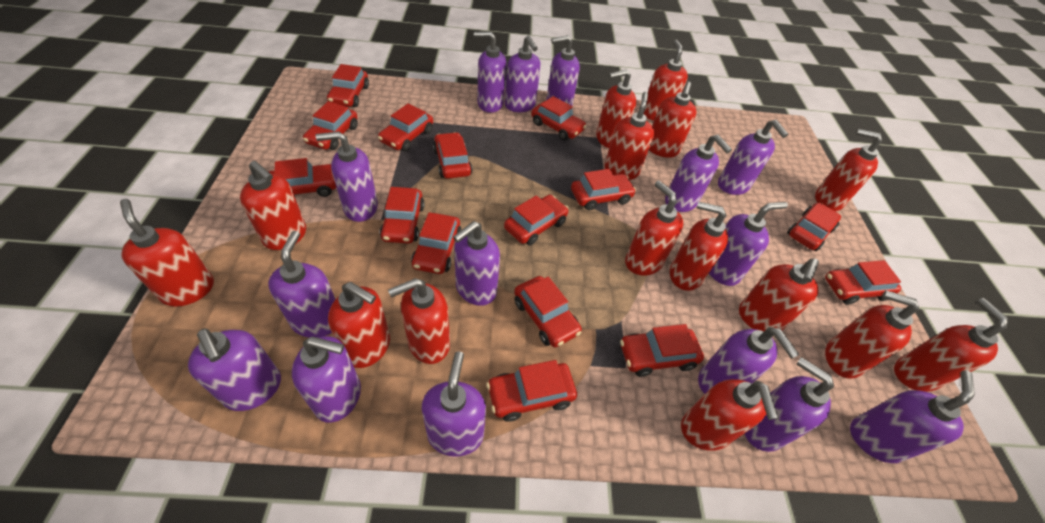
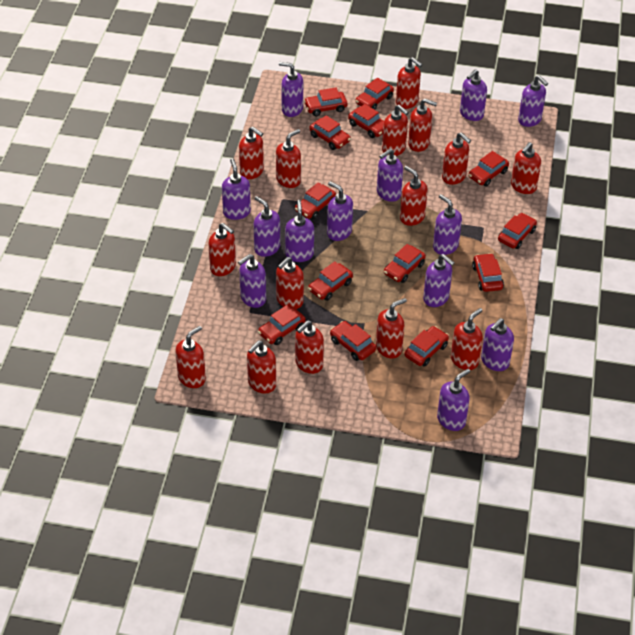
purple soap dispenser: [188,328,281,411] [268,231,336,338] [292,336,361,423] [316,131,378,222] [421,351,486,457] [453,221,500,306] [474,31,506,113] [505,36,541,112] [546,35,580,106] [665,135,732,212] [698,327,800,394] [709,202,788,286] [718,120,788,195] [745,357,834,452] [850,370,975,463] = 15 -> [222,158,251,220] [238,254,266,308] [254,196,280,257] [279,62,303,117] [285,200,314,262] [327,181,353,241] [377,149,403,202] [423,254,454,307] [433,194,462,255] [437,369,470,431] [460,69,487,121] [481,318,514,371] [518,75,548,127] = 13
red car: [268,158,336,197] [303,101,358,150] [327,64,369,107] [378,104,433,151] [380,187,425,244] [411,212,461,274] [433,132,473,179] [487,360,577,422] [504,195,569,246] [514,276,582,347] [531,96,586,140] [571,169,636,210] [620,324,704,377] [787,202,841,251] [825,260,901,305] = 15 -> [258,305,306,345] [295,182,336,219] [304,87,348,116] [308,261,353,301] [309,115,351,150] [330,321,376,361] [348,104,384,138] [355,78,394,110] [384,244,426,283] [404,326,449,367] [468,151,509,186] [472,253,504,292] [498,213,537,249] = 13

